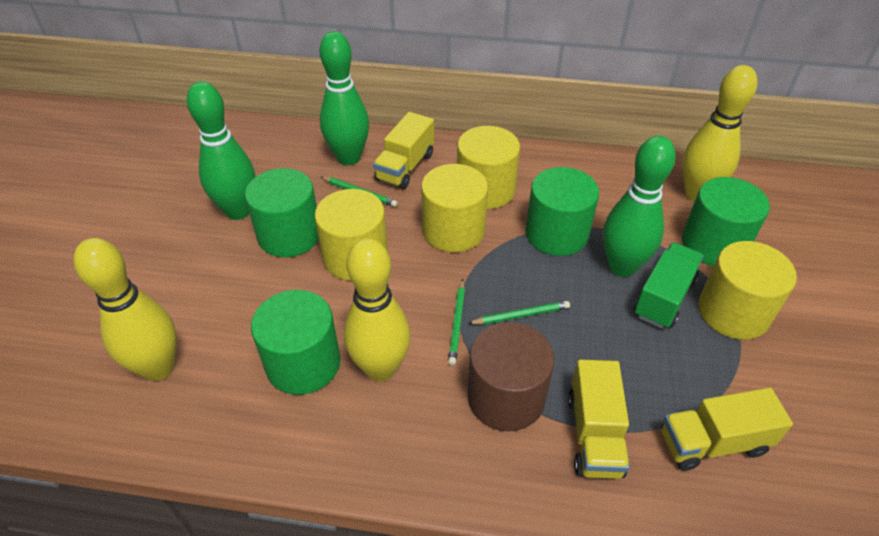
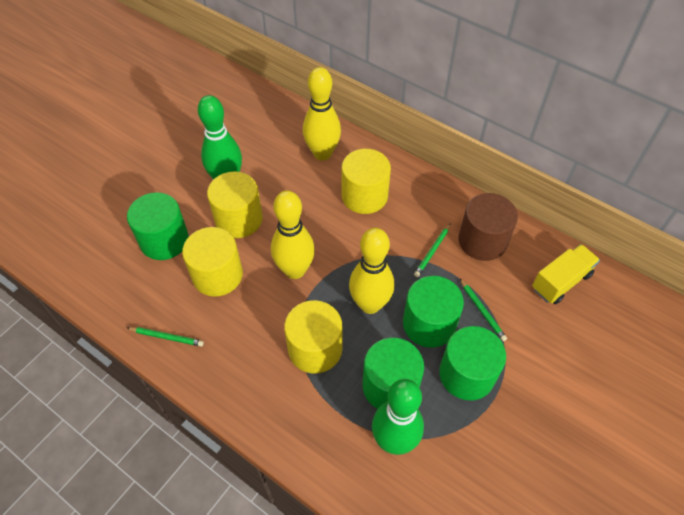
green bowling pin: [187,81,255,220] [320,31,369,165] [603,136,676,277] = 3 -> [198,95,242,179] [372,379,424,455] = 2
green truck: [634,243,704,329] = 1 -> none = 0
yellow truck: [373,112,434,189] [568,359,630,479] [661,388,793,471] = 3 -> [532,244,600,304] = 1

